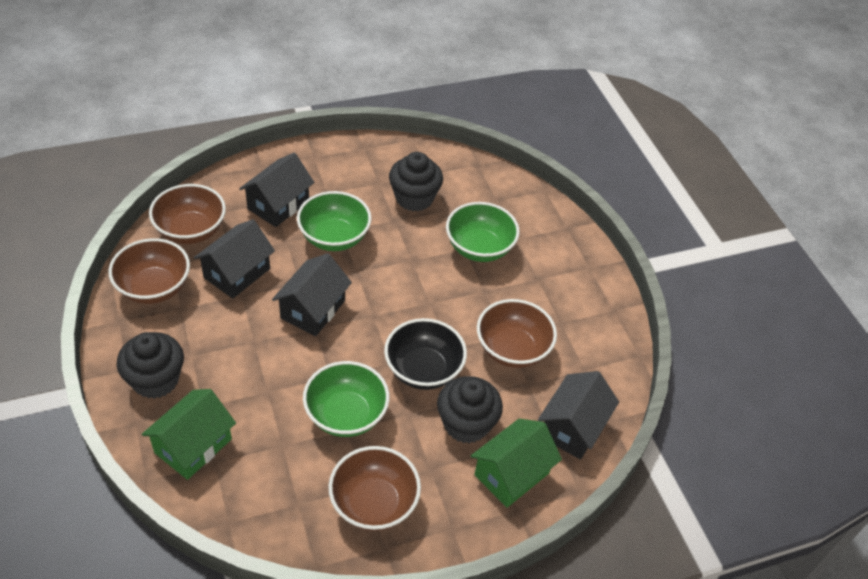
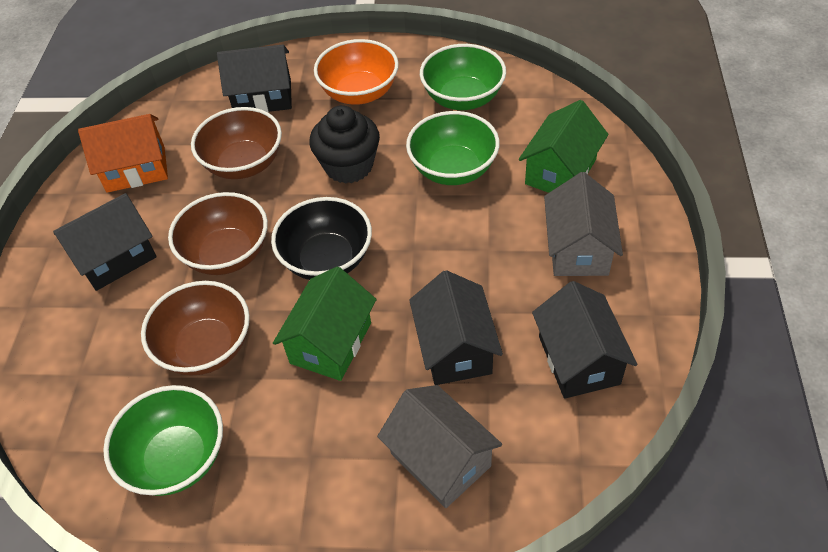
black cupcake: [117,332,184,399] [389,152,443,212] [437,376,503,444] = 3 -> [310,105,380,184] = 1
brown bowl: [108,238,190,304] [149,184,226,244] [328,446,421,531] [477,299,557,368] = 4 -> [141,281,250,375] [168,192,268,275] [191,107,282,179] = 3
grey house: none = 0 -> [377,385,502,508] [544,172,623,276] = 2
orange bowl: none = 0 -> [314,39,399,105] = 1
orange house: none = 0 -> [78,114,168,193] = 1

